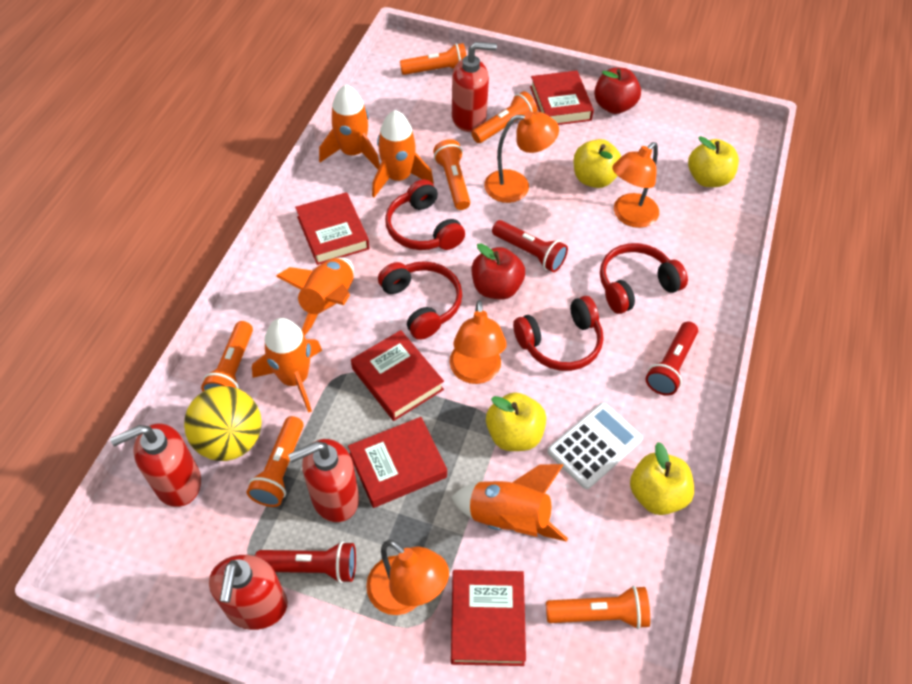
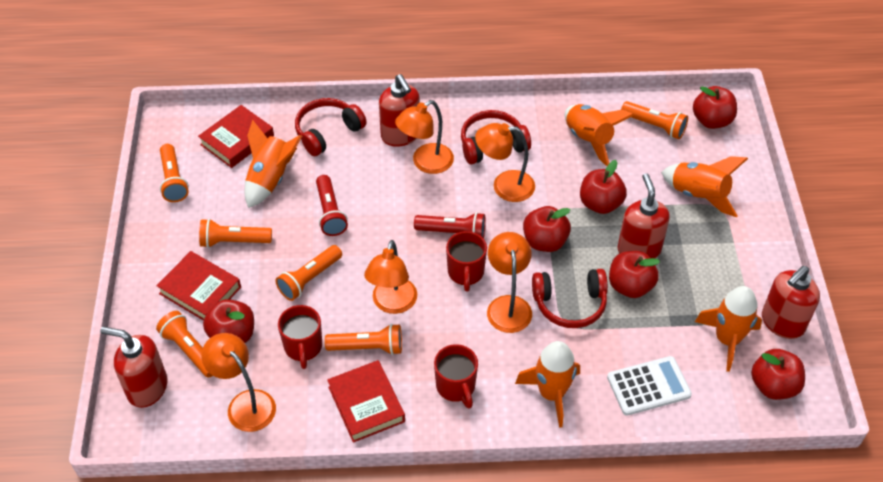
orange lamp: [366,540,449,615] [450,300,507,384] [484,111,559,203] [612,142,659,228] = 4 -> [201,333,276,432] [364,240,417,314] [395,100,454,174] [475,123,535,202] [487,232,532,333] = 5
red apple: [472,243,525,300] [594,68,641,114] = 2 -> [203,299,254,343] [523,206,571,252] [580,160,627,214] [609,251,660,298] [693,86,737,129] [751,349,805,400] = 6
red book: [295,192,370,265] [348,417,447,508] [351,330,444,421] [451,570,526,666] [530,70,594,125] = 5 -> [156,251,241,321] [198,105,274,168] [327,360,405,443] = 3
red flashlight: [255,541,356,583] [492,220,568,272] [645,322,698,396] = 3 -> [316,175,348,236] [414,212,486,239] = 2
red headphones: [378,261,462,340] [385,179,465,250] [513,296,603,371] [600,243,688,314] = 4 -> [295,98,367,156] [461,110,531,164] [532,269,608,328] = 3
red mug: none = 0 -> [278,305,322,369] [434,344,478,409] [446,231,487,292] = 3
yellow apple: [486,392,546,451] [573,139,621,188] [630,442,694,515] [688,136,739,187] = 4 -> none = 0
yellow ball: [184,386,262,461] = 1 -> none = 0

